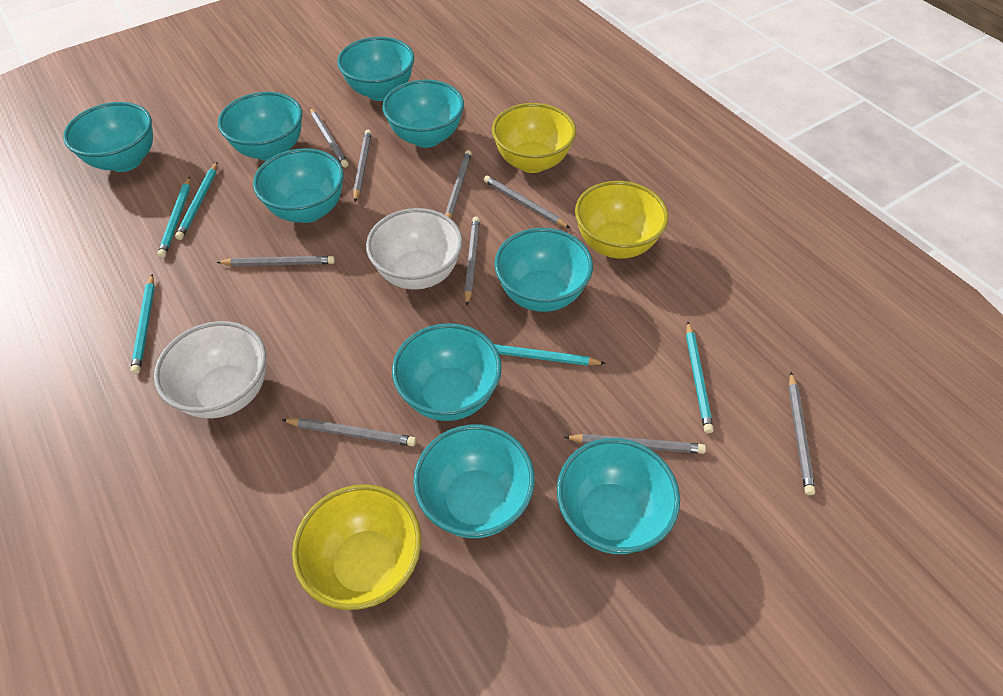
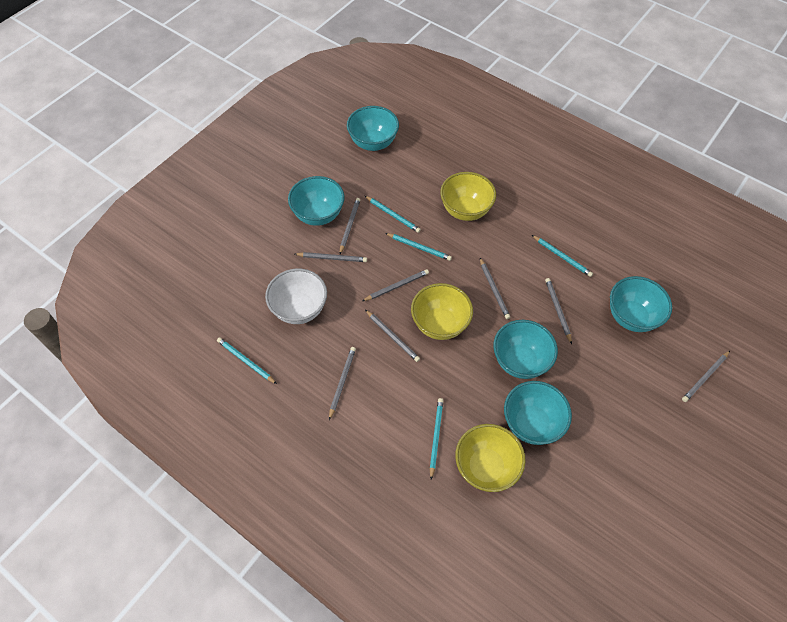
grey pencil: [216,256,335,266] [282,418,416,446] [310,108,348,168] [353,130,372,202] [445,150,472,219] [464,217,480,305] [484,175,570,228] [564,434,706,454] [788,372,815,495] = 9 -> [295,252,367,262] [329,347,356,420] [340,198,360,254] [362,269,429,301] [365,310,420,362] [480,258,510,319] [545,278,572,344] [682,351,730,402] = 8
turquoise bowl: [63,102,153,172] [218,92,302,161] [253,148,344,223] [337,37,414,101] [382,80,464,148] [392,323,502,421] [413,425,535,538] [494,228,593,312] [557,438,680,554] = 9 -> [288,176,344,226] [347,106,399,151] [493,320,558,379] [504,381,572,445] [610,276,672,332] = 5
white bowl: [154,321,266,418] [366,208,463,290] = 2 -> [265,269,327,324] = 1

